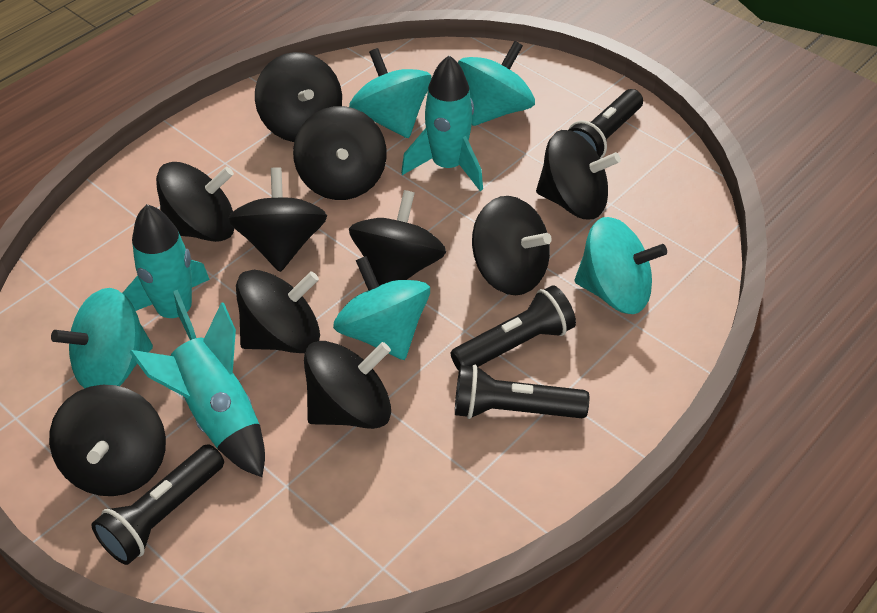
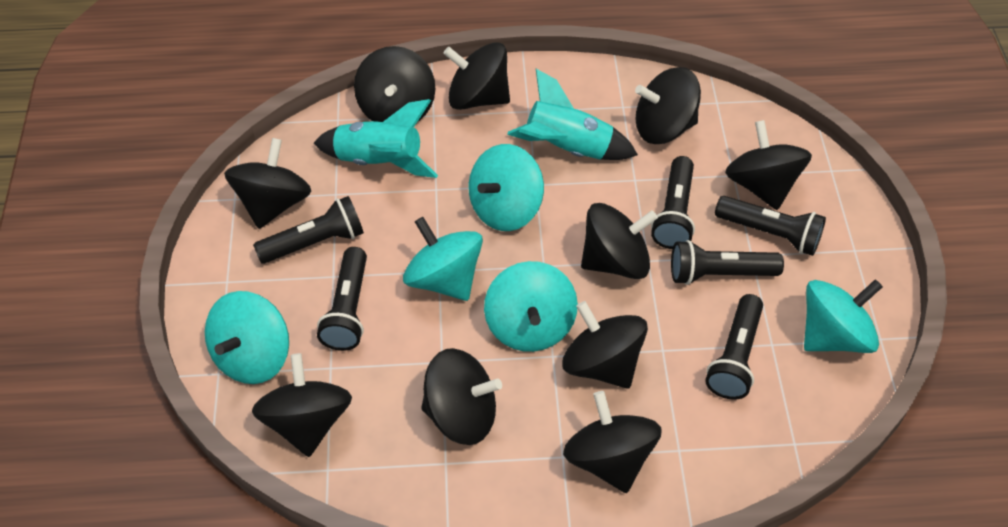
black flashlight: [91,444,224,565] [451,285,576,371] [455,365,589,419] [568,89,643,159] = 4 -> [253,196,364,264] [317,247,367,351] [651,156,695,249] [671,240,784,285] [705,294,763,400] [715,196,826,256] = 6
turquoise rocket: [122,204,210,340] [129,302,265,477] [401,55,483,191] = 3 -> [314,99,438,178] [507,69,638,160] = 2

